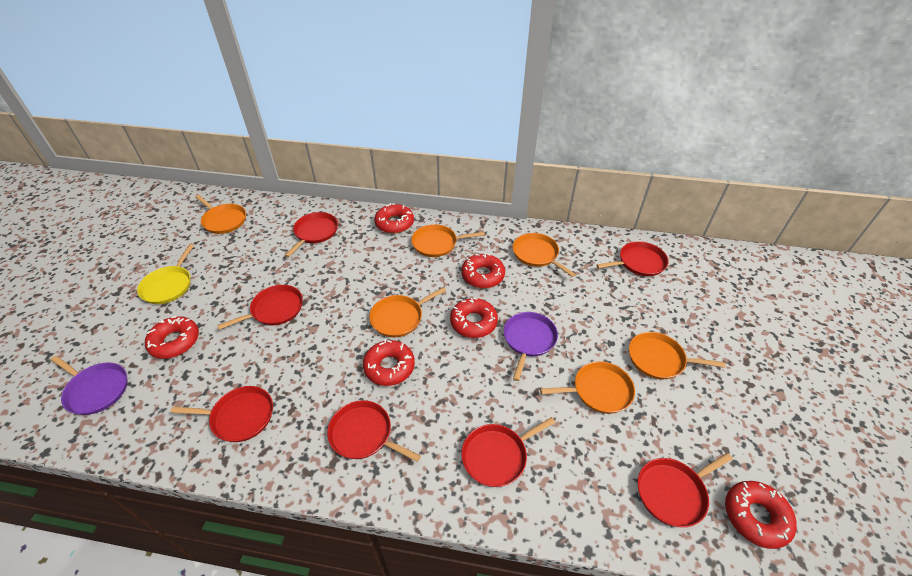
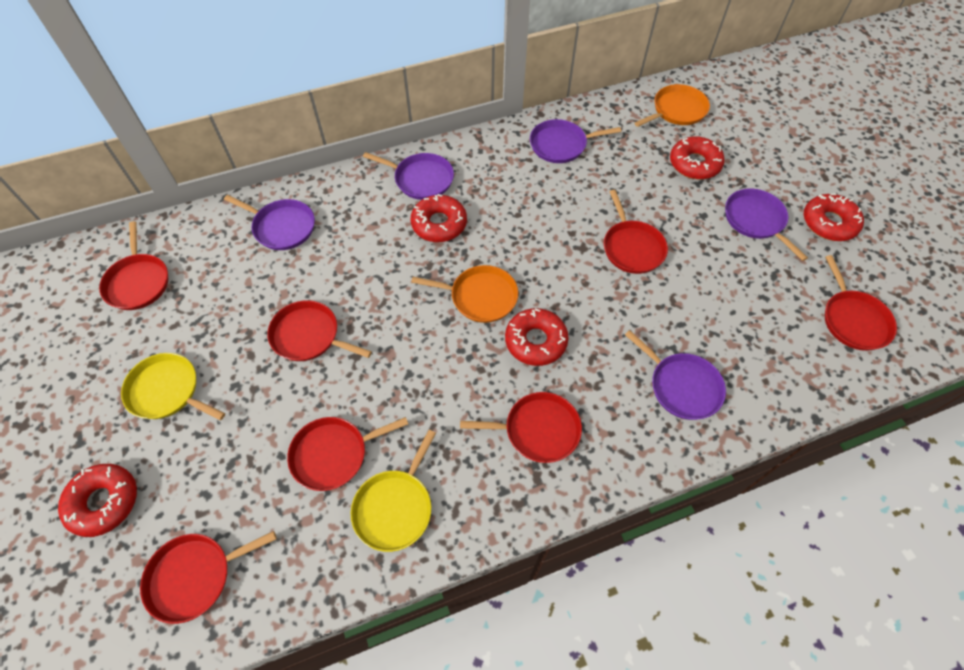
orange pan: [195,195,246,234] [369,287,446,337] [411,224,484,257] [513,233,576,277] [540,361,635,414] [629,332,725,379] = 6 -> [411,265,518,323] [635,84,710,127] = 2
purple pan: [51,356,128,415] [504,312,558,381] = 2 -> [224,195,315,250] [363,152,454,200] [530,119,621,163] [625,330,726,420] [725,188,808,261] = 5
red donut: [145,316,199,359] [363,339,415,386] [374,203,414,234] [450,297,498,338] [461,253,505,288] [725,481,797,549] = 6 -> [58,464,137,537] [411,194,467,242] [505,308,569,366] [670,136,725,179] [804,193,864,241] = 5
yellow pan: [137,244,194,304] = 1 -> [121,353,225,420] [351,430,436,552] = 2

